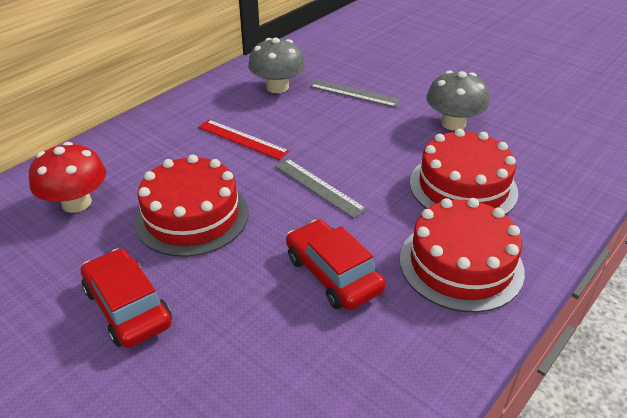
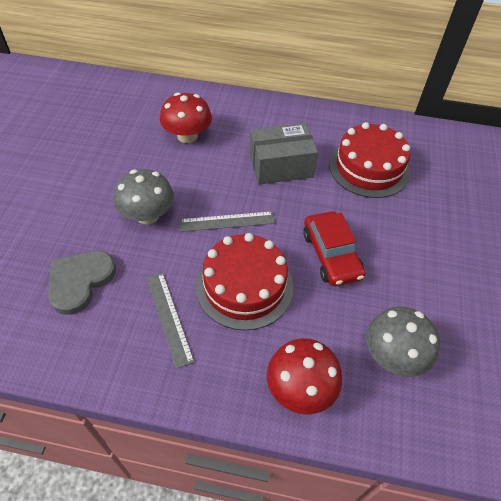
grey box: none = 0 -> [250,123,318,185] = 1
grey heart: none = 0 -> [48,250,116,315] = 1
red cake: [134,154,249,257] [399,198,525,312] [410,129,518,215] = 3 -> [196,233,293,331] [329,122,410,198] = 2
red car: [81,248,172,348] [286,220,386,310] = 2 -> [303,211,365,286] = 1
red mushroom: [29,142,106,213] = 1 -> [160,92,212,143] [267,338,342,414] = 2
red ruler: [198,120,289,160] = 1 -> none = 0

